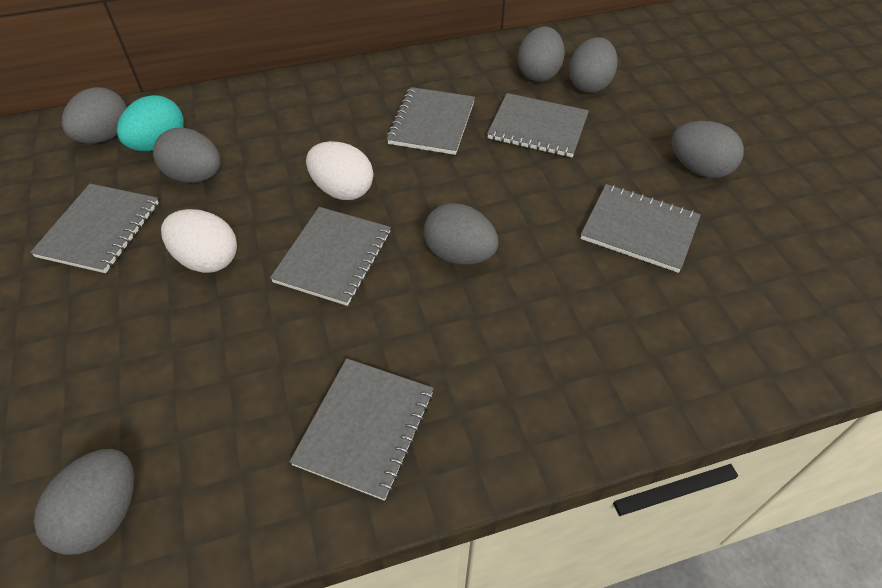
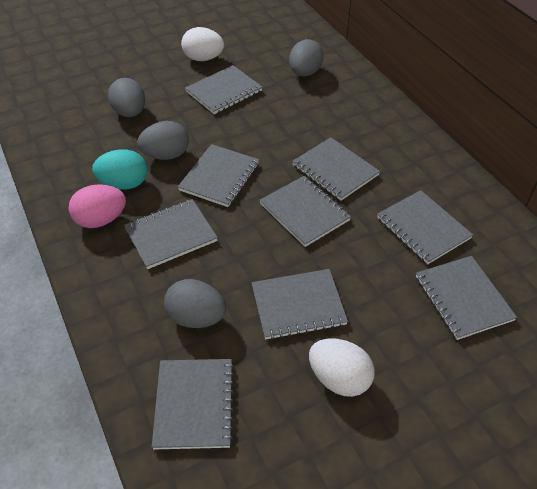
grey egg: [34,449,134,555] [62,87,127,143] [153,128,221,183] [424,203,498,265] [518,27,565,82] [569,37,618,93] [672,121,744,178] = 7 -> [108,78,145,117] [137,121,189,160] [164,279,226,328] [289,39,324,77] = 4
grey notebook: [30,184,159,273] [270,207,391,306] [289,358,434,501] [387,87,475,155] [487,93,589,157] [581,184,701,273] = 6 -> [124,199,218,269] [152,359,234,449] [178,144,259,207] [185,65,263,114] [252,269,348,340] [259,176,351,247] [292,137,380,201] [377,190,473,264] [416,256,517,340] = 9
pink egg: none = 0 -> [69,184,126,228] = 1

